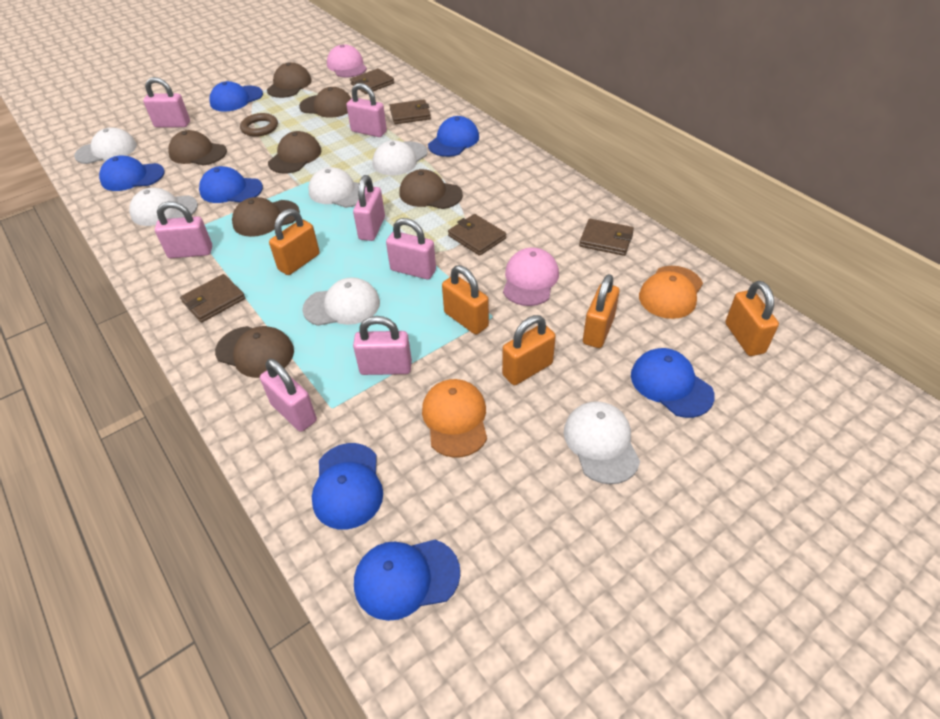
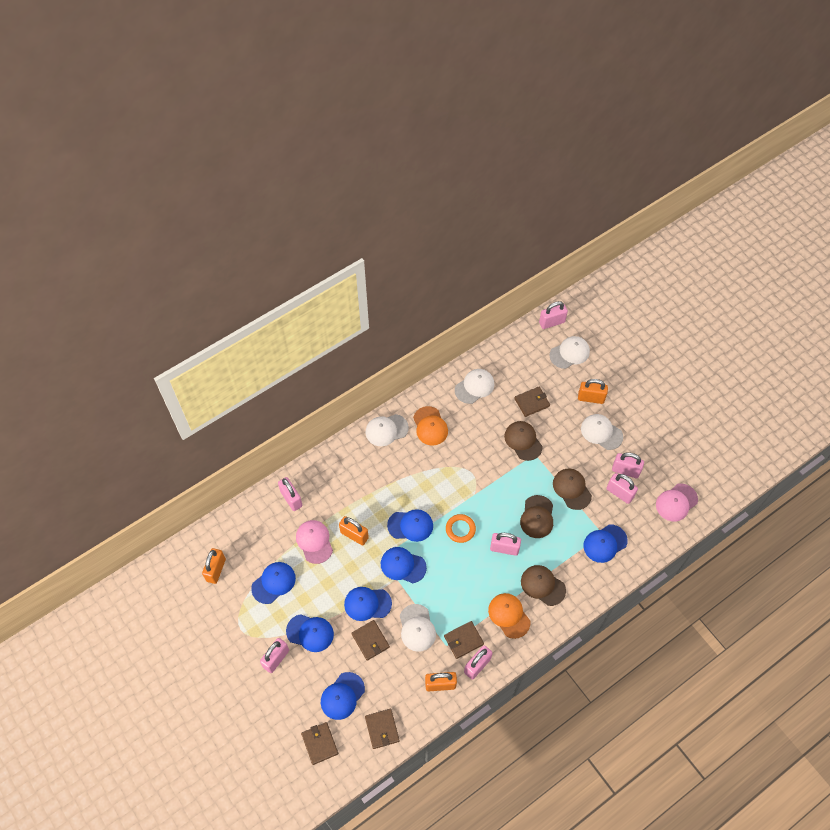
brown cap: [168,130,227,165] [215,326,294,378] [232,197,300,237] [267,62,312,98] [268,131,321,173] [299,87,351,118] [399,169,463,209] = 7 -> [504,421,543,461] [520,495,553,538] [521,565,566,606] [553,469,592,510] = 4
brown ring: [240,113,278,137] = 1 -> none = 0
orange padlock: [269,209,320,275] [442,265,489,335] [502,315,556,385] [583,274,620,348] [725,281,779,356] = 5 -> [202,548,226,584] [339,516,369,546] [425,672,457,691] [578,379,608,404] = 4
orange ring: none = 0 -> [446,514,476,543] = 1
white cap: [74,127,137,164] [129,188,198,226] [302,277,380,326] [308,167,366,208] [373,140,428,175] [564,401,640,484] = 6 -> [366,414,409,446] [400,604,436,652] [455,369,495,404] [550,336,590,369] [581,414,623,450] = 5

